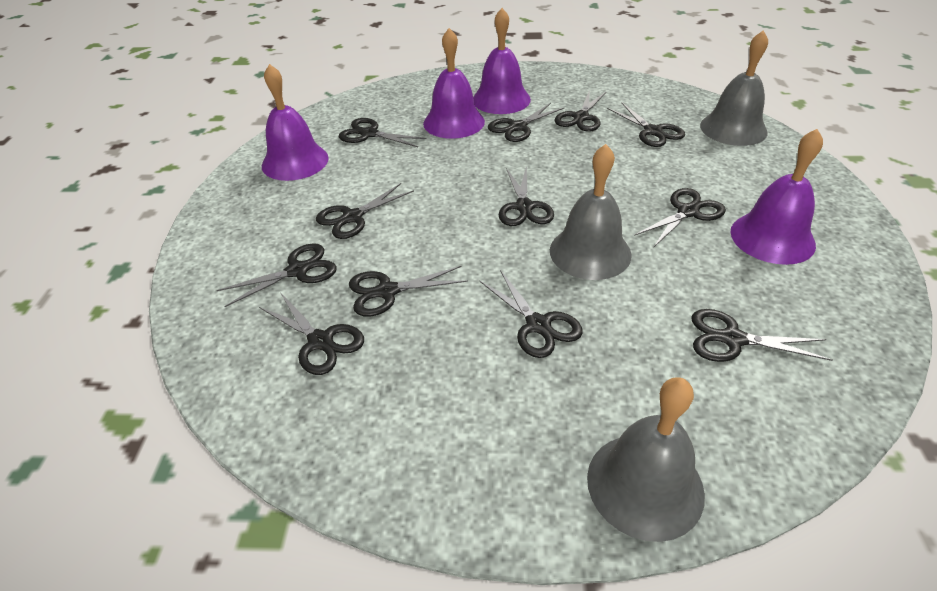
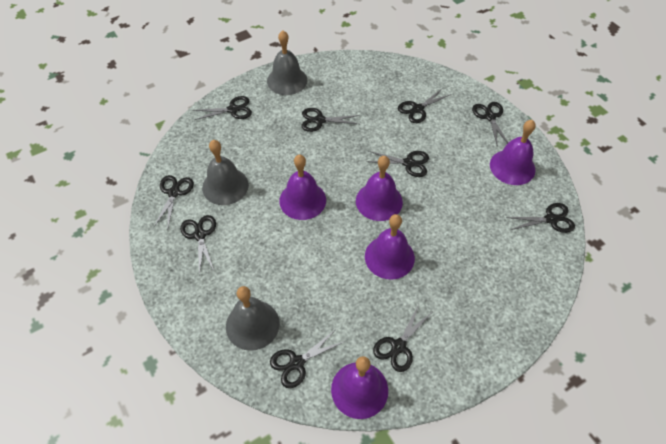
black scissors: [217,243,337,307] [259,292,364,375] [316,183,414,239] [339,118,427,147] [349,266,468,317] [480,270,583,358] [488,103,564,142] [499,165,554,226] [555,90,607,132] [607,103,685,147] [634,188,726,248] [692,309,832,362] = 12 -> [153,175,194,228] [180,215,216,275] [193,96,252,120] [270,329,345,388] [302,108,360,132] [366,151,429,177] [373,305,431,372] [398,88,451,123] [472,102,508,144] [506,203,575,233] = 10
purple bell: [262,64,329,181] [423,28,485,139] [473,8,531,114] [730,129,823,265] = 4 -> [279,155,326,220] [331,356,388,419] [356,156,403,221] [365,214,415,280] [490,120,536,185] = 5

